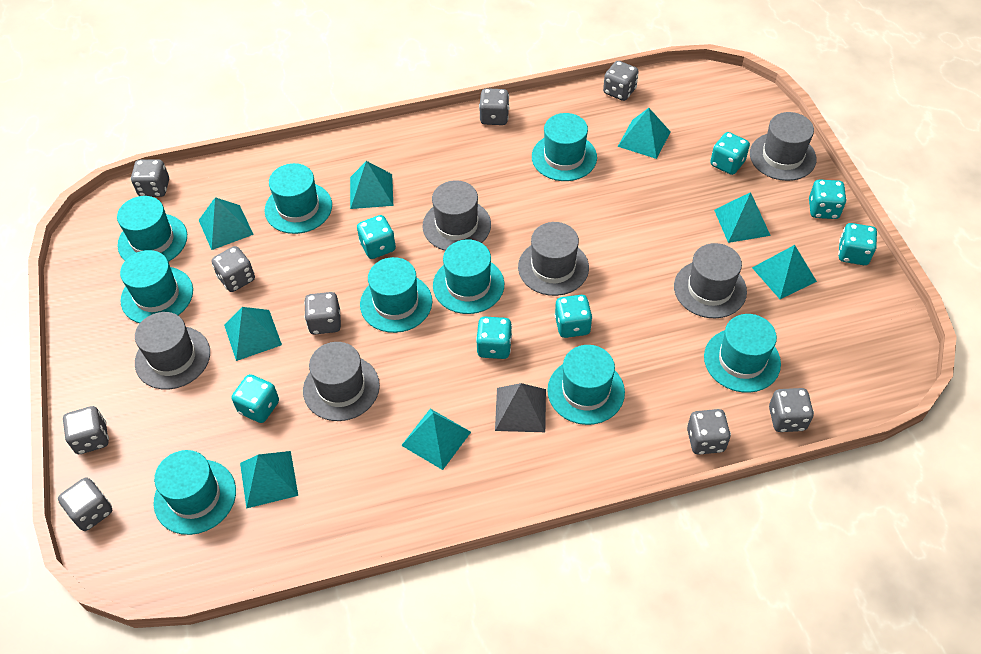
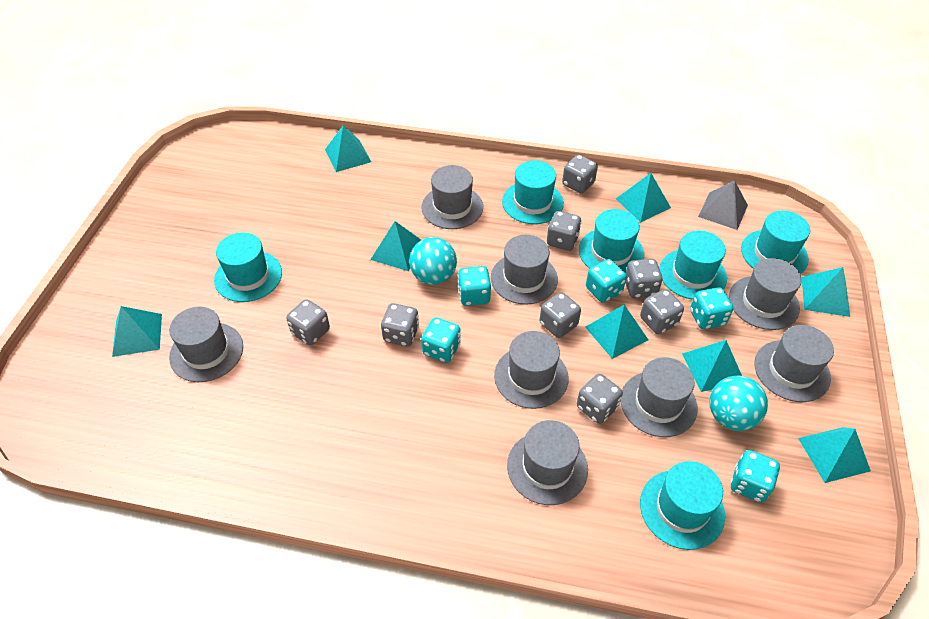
grey dice: [58,477,112,531] [63,406,109,454] [131,159,169,197] [212,246,255,292] [304,292,341,335] [479,88,509,125] [603,61,639,101] [687,409,731,455] [769,388,814,432] = 9 -> [286,299,330,345] [381,303,419,346] [540,292,581,338] [547,211,582,251] [562,155,598,193] [577,374,623,424] [625,259,663,298] [640,289,684,334] = 8
grey hat: [135,312,210,390] [303,342,380,421] [423,180,491,251] [518,222,589,296] [674,243,747,318] [750,112,817,181] = 6 -> [169,307,243,382] [421,165,483,229] [491,235,558,305] [494,331,569,409] [507,420,588,505] [620,357,697,437] [729,258,802,330] [754,325,834,402] = 8
turquoise ball: none = 0 -> [409,237,457,285] [709,376,768,431] = 2
turquoise dice: [232,374,279,423] [357,215,396,259] [476,317,512,359] [554,295,593,338] [710,132,750,175] [809,179,847,219] [838,223,877,265] = 7 -> [421,317,461,363] [458,266,491,306] [586,259,627,303] [690,287,733,329] [730,450,780,503] = 5
turquoise hat: [117,196,187,262] [120,250,193,323] [154,450,236,535] [264,163,332,234] [360,257,432,333] [433,239,504,314] [532,113,597,181] [547,345,625,425] [704,314,781,393] = 9 -> [214,232,282,302] [502,160,564,224] [579,209,644,273] [640,461,725,550] [659,231,727,300] [741,211,810,274] = 6

